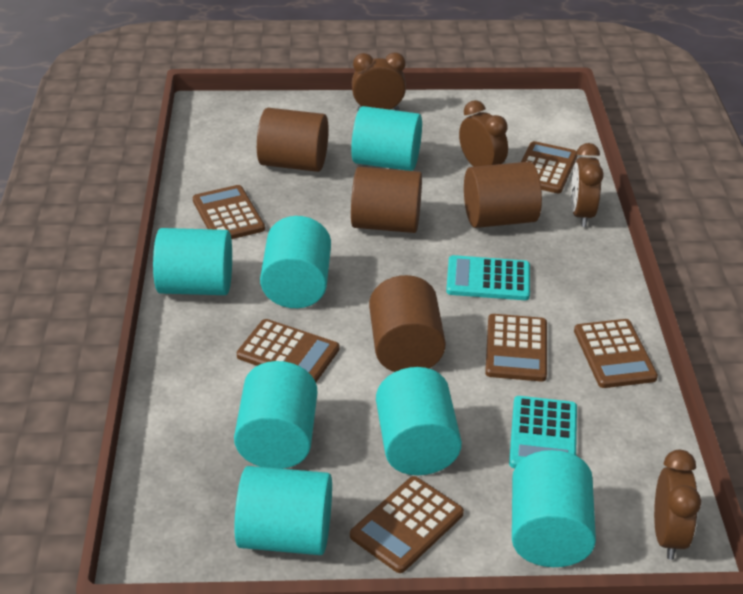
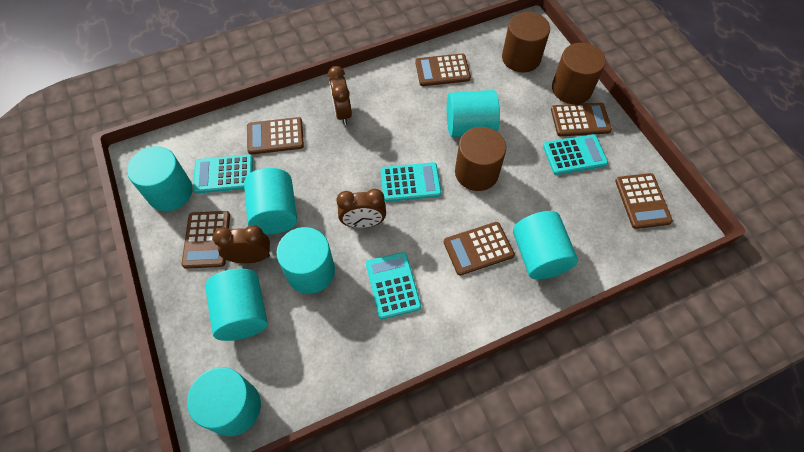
brown clock: [352,52,406,111] [459,100,508,167] [571,143,604,227] [654,450,701,560] = 4 -> [213,225,270,263] [328,66,352,125] [336,189,386,228] = 3
brown cylinder: [257,108,329,172] [351,167,422,233] [369,275,446,372] [464,162,542,228] = 4 -> [455,127,506,191] [502,12,550,72] [552,43,606,104] = 3
turquoise calculator: [446,255,530,300] [509,396,577,468] = 2 -> [193,154,253,194] [366,252,421,319] [380,162,441,202] [543,134,608,175] = 4

